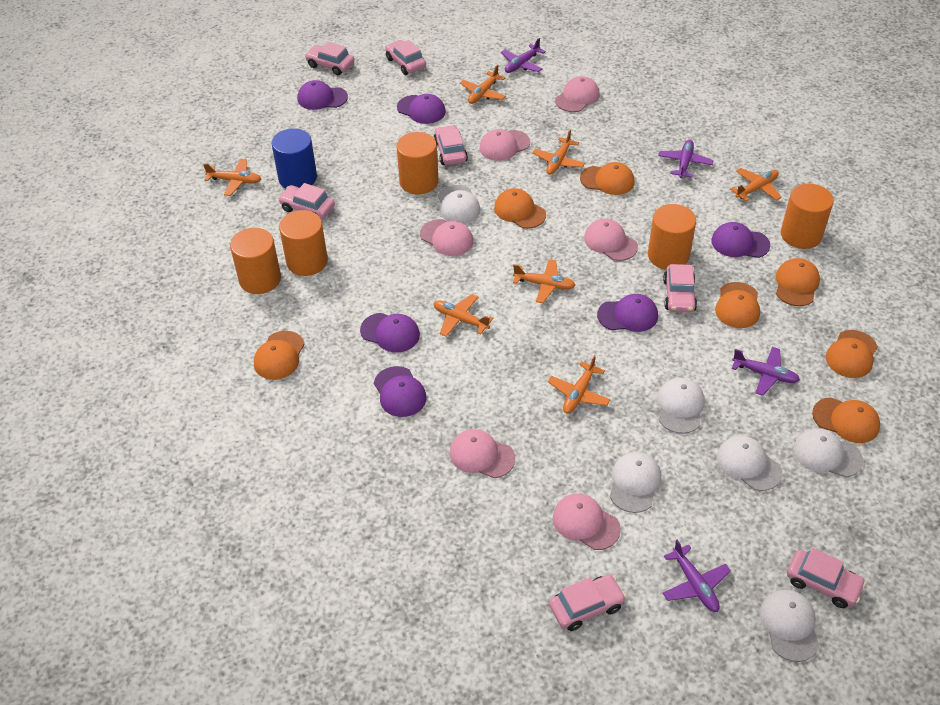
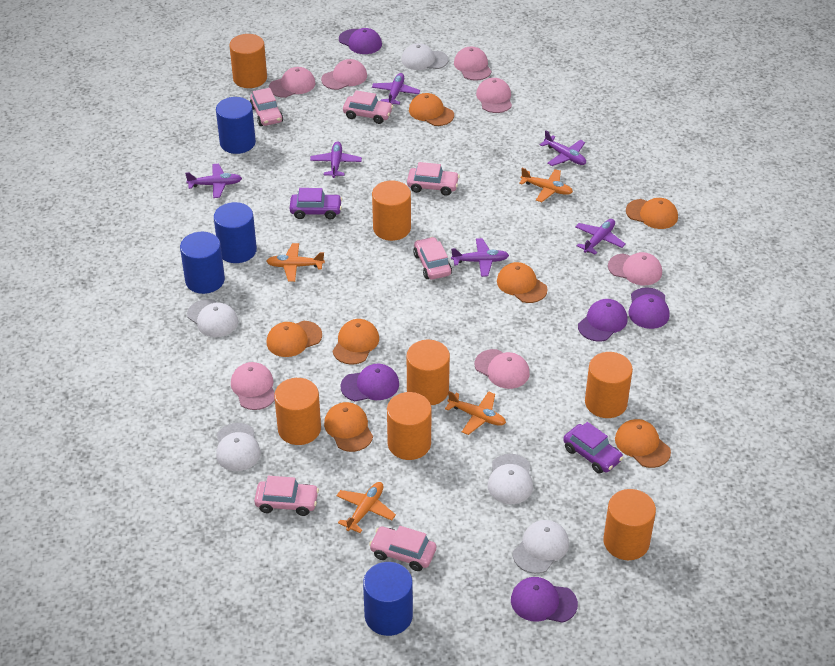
blue cylinder: [271,128,317,188] = 1 -> [180,232,225,294] [214,202,257,263] [216,97,256,154] [363,562,413,636] = 4
orange cylinder: [230,228,281,294] [279,210,328,276] [396,132,438,194] [648,204,696,270] [781,183,834,249] = 5 -> [229,34,267,88] [274,378,321,445] [372,180,411,241] [387,392,432,460] [407,340,450,405] [585,352,633,418] [603,489,656,560] = 7
orange plane: [203,159,261,196] [433,294,493,337] [460,64,506,104] [513,259,576,303] [532,130,585,175] [548,355,611,414] [730,168,782,201] = 7 -> [266,243,325,282] [336,482,396,533] [445,391,506,435] [519,168,573,202] = 4
pink cap: [420,219,473,256] [450,429,515,478] [479,129,530,161] [553,494,621,550] [555,76,600,112] [584,218,638,261] = 6 -> [231,362,275,410] [269,67,316,98] [321,59,367,90] [454,47,492,81] [475,349,530,389] [476,78,512,113] [608,252,662,285] = 7
pink car: [278,183,335,219] [305,42,355,75] [385,40,426,75] [433,125,468,165] [549,575,626,631] [663,264,697,313] [787,548,866,608] = 7 -> [250,88,283,126] [254,476,319,516] [343,90,393,124] [369,526,436,571] [407,162,460,196] [413,237,452,279] = 6
purple cap: [298,80,348,110] [360,313,420,352] [374,366,426,417] [397,94,446,124] [597,294,658,332] [711,222,770,258] = 6 -> [339,28,382,54] [341,364,399,401] [511,577,578,623] [578,299,628,341] [628,288,670,329] = 5
purple car: none = 0 -> [290,188,342,219] [563,422,623,474] = 2
purple plane: [501,38,546,73] [658,140,714,178] [663,540,731,612] [732,347,800,396] = 4 -> [185,164,242,198] [310,141,362,178] [372,73,420,105] [451,238,509,277] [540,130,586,166] [575,219,625,255] = 6
white cap: [438,185,480,224] [610,452,662,513] [657,378,705,434] [717,436,782,491] [760,590,820,662] [793,429,863,477] = 6 -> [187,299,238,337] [216,423,261,471] [401,43,448,70] [488,454,533,504] [513,520,569,574] = 5

